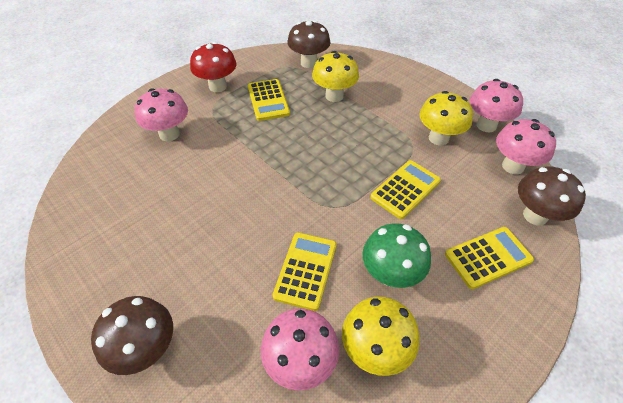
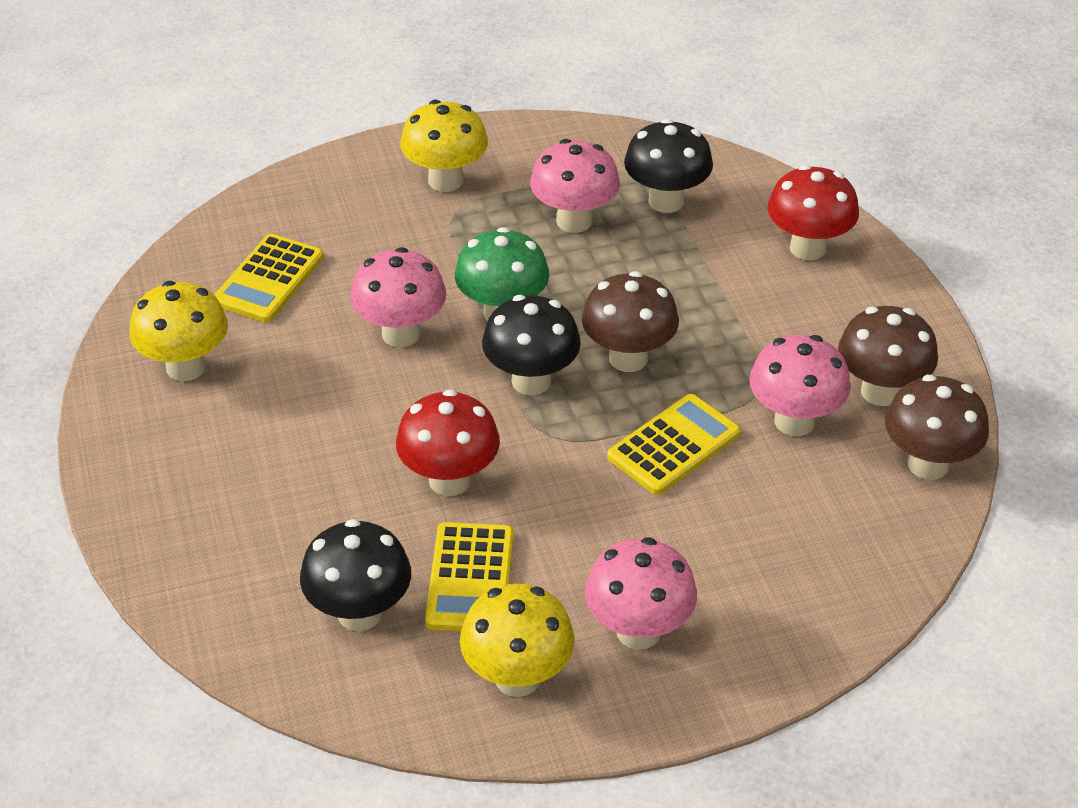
black mushroom: none = 0 -> [300,519,411,631] [482,295,581,395] [624,119,713,213] = 3
red mushroom: [190,42,237,92] = 1 -> [396,390,500,496] [767,165,859,260] = 2
yellow calculator: [248,79,290,121] [272,232,337,311] [370,160,441,219] [445,227,534,289] = 4 -> [214,234,324,323] [425,522,514,631] [607,394,741,495] = 3

